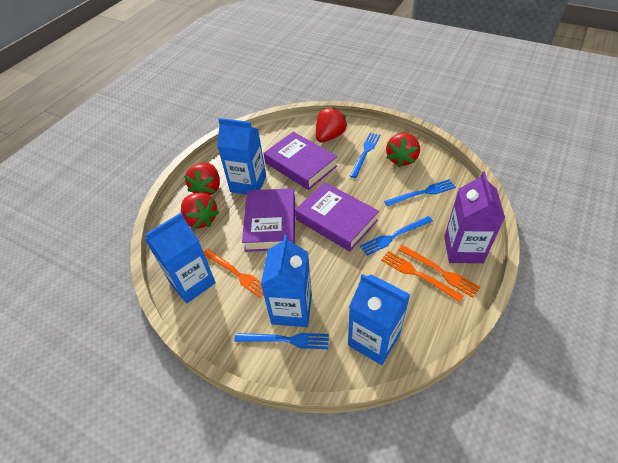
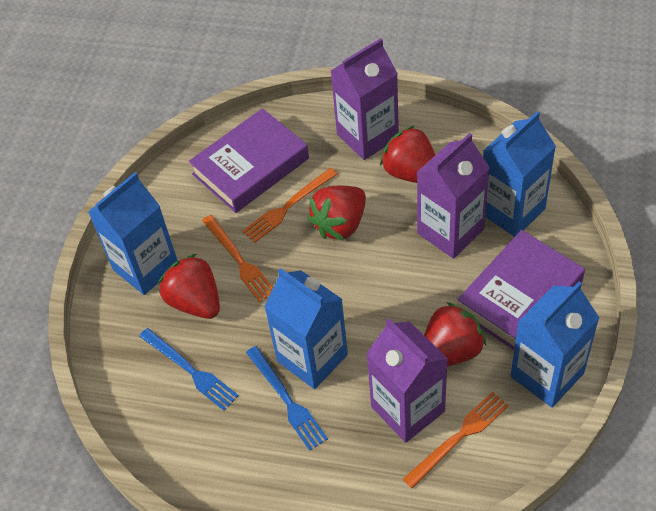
blue fork: [234,333,329,349] [350,133,380,178] [360,216,433,256] [384,179,456,206] = 4 -> [139,328,239,411] [246,346,328,451] = 2
purple book: [242,188,295,252] [264,132,337,190] [295,182,379,252] = 3 -> [189,108,309,213] [457,230,585,350] = 2
purple carton: [444,172,505,263] = 1 -> [330,38,399,160] [367,318,448,443] [417,133,490,259] = 3

